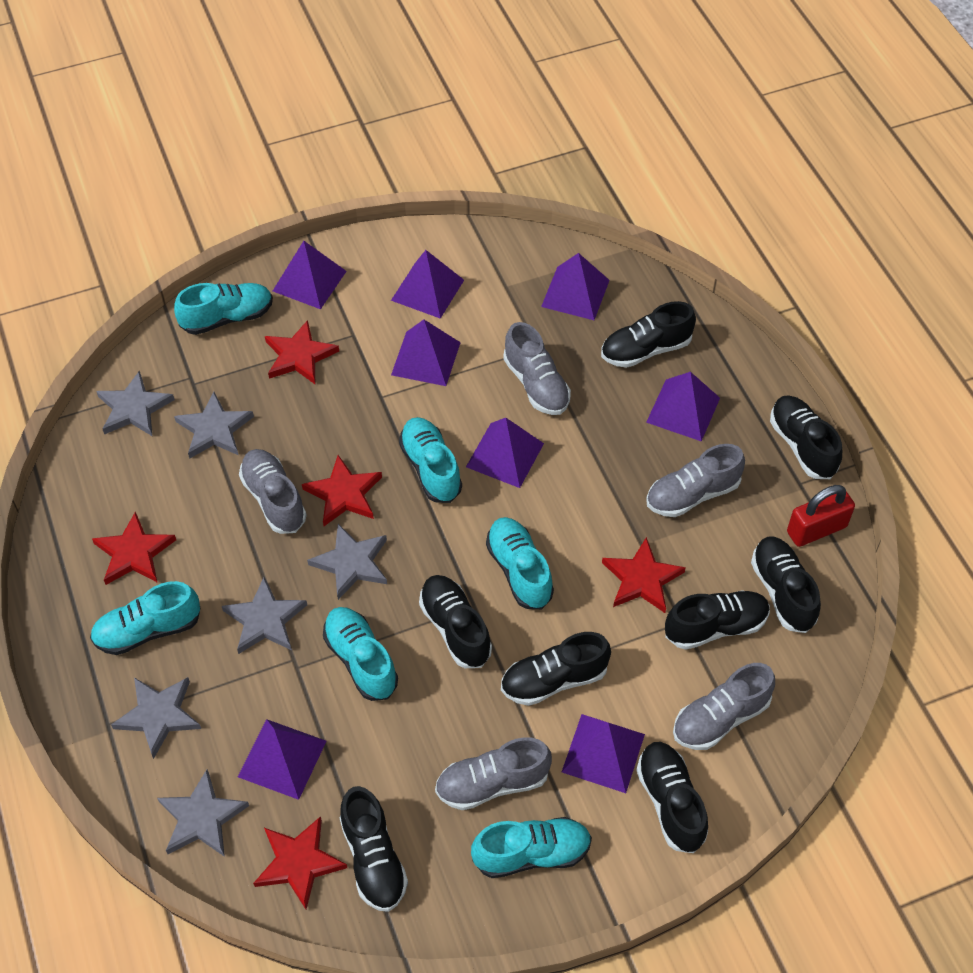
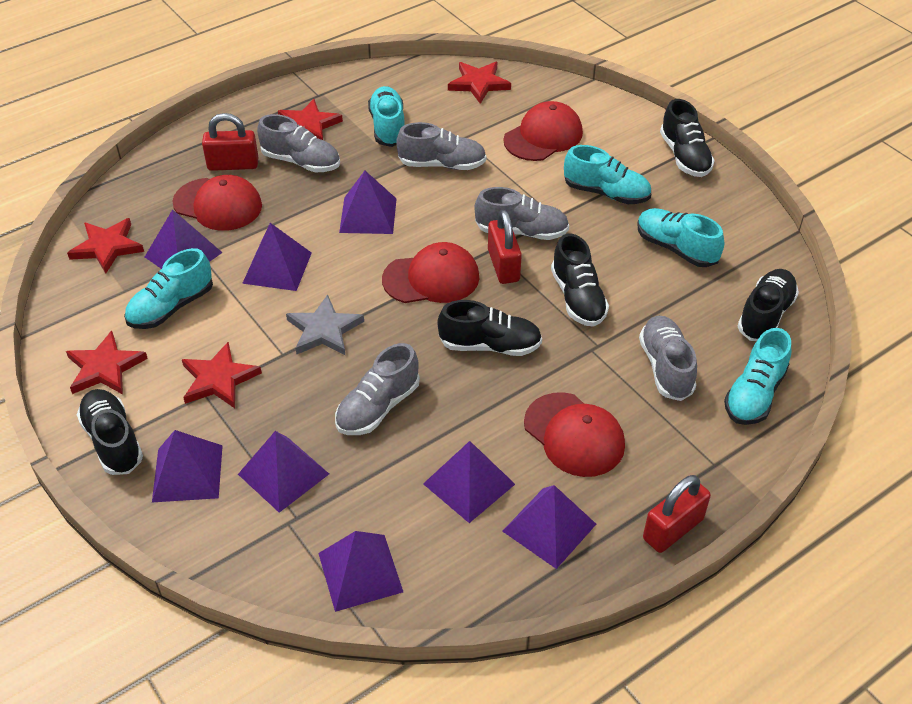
black shoe: [339,786,408,912] [419,575,492,668] [501,632,611,706] [601,301,696,368] [636,742,708,853] [665,590,770,650] [751,536,821,633] [770,395,842,479] = 8 -> [77,389,143,475] [437,300,542,356] [551,234,609,327] [660,99,715,177] [738,269,799,341] = 5
grey star: [96,370,175,436] [111,677,201,759] [157,769,249,857] [174,392,254,459] [222,577,307,654] [307,524,387,600] = 6 -> [286,294,364,356] = 1
red cap: none = 0 -> [172,175,262,231] [382,242,479,303] [503,101,583,161] [524,392,625,477] = 4
red padlock: [787,485,855,547] = 1 -> [202,113,258,171] [488,209,522,284] [643,475,711,553] = 3
turquoise shoe: [90,581,200,655] [174,283,273,335] [323,607,398,701] [399,417,462,503] [471,817,592,878] [486,517,554,609] = 6 -> [124,248,213,329] [368,86,404,147] [564,145,651,204] [637,208,724,267] [724,328,791,425] = 5

